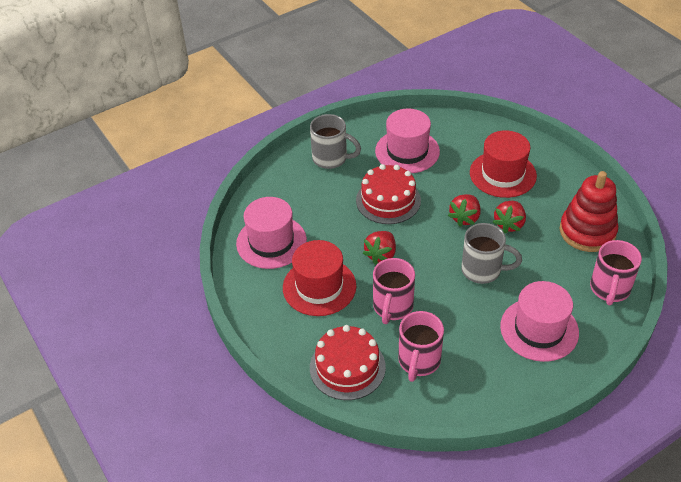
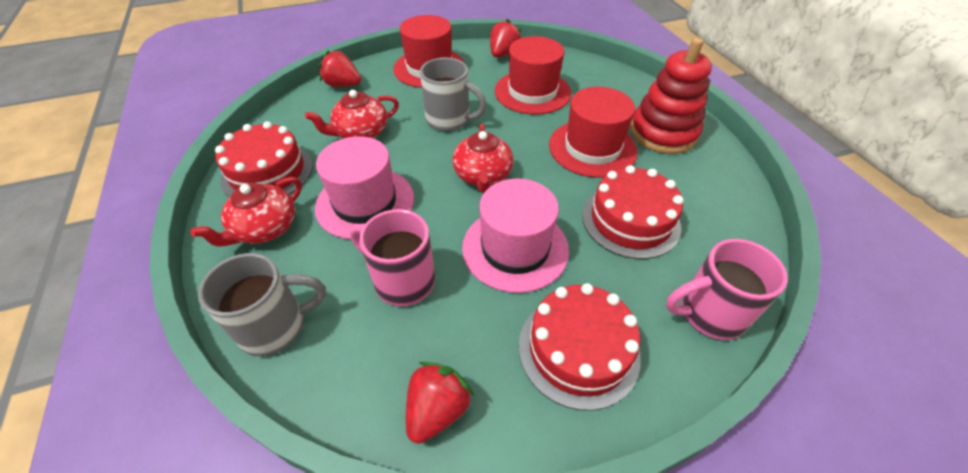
pink hat: [236,197,307,269] [375,109,440,173] [500,281,579,362] = 3 -> [315,136,414,240] [462,179,569,293] = 2
pink mug: [373,258,415,324] [398,311,444,382] [590,240,642,305] = 3 -> [350,209,435,306] [666,239,788,340] = 2
red cake: [310,325,386,400] [356,164,421,224] = 2 -> [215,121,313,197] [519,283,641,411] [582,165,684,259] = 3
red hat: [283,240,356,316] [470,130,537,198] = 2 -> [393,15,464,88] [495,36,571,115] [549,87,637,178] = 3
red teapot: none = 0 -> [191,177,302,246] [305,90,399,138] [452,124,514,193] = 3

